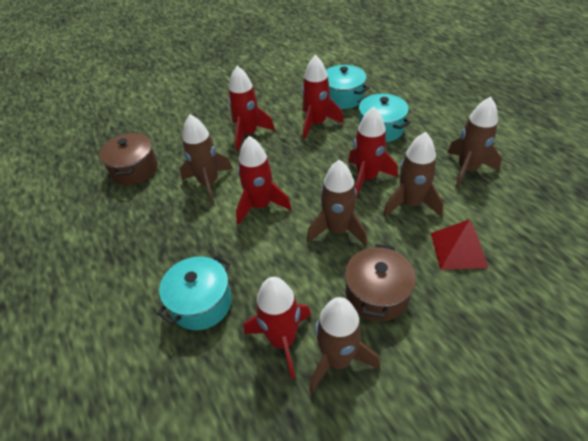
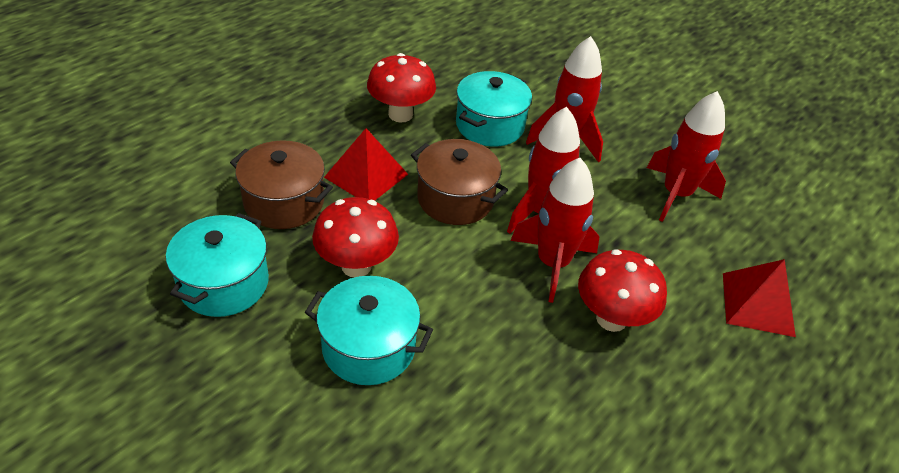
brown rocket: [180,114,233,204] [307,160,367,246] [309,297,380,393] [383,132,443,217] [447,97,502,188] = 5 -> none = 0
red mushroom: none = 0 -> [312,197,399,277] [367,53,436,123] [578,249,667,332] = 3
red pyramid: [431,219,488,270] = 1 -> [324,128,408,200] [723,259,796,337] = 2
red rocket: [228,66,275,151] [236,136,292,225] [244,277,311,379] [302,55,344,139] [348,107,398,198] = 5 -> [507,107,580,234] [511,158,600,303] [526,36,603,162] [647,91,726,222] = 4

